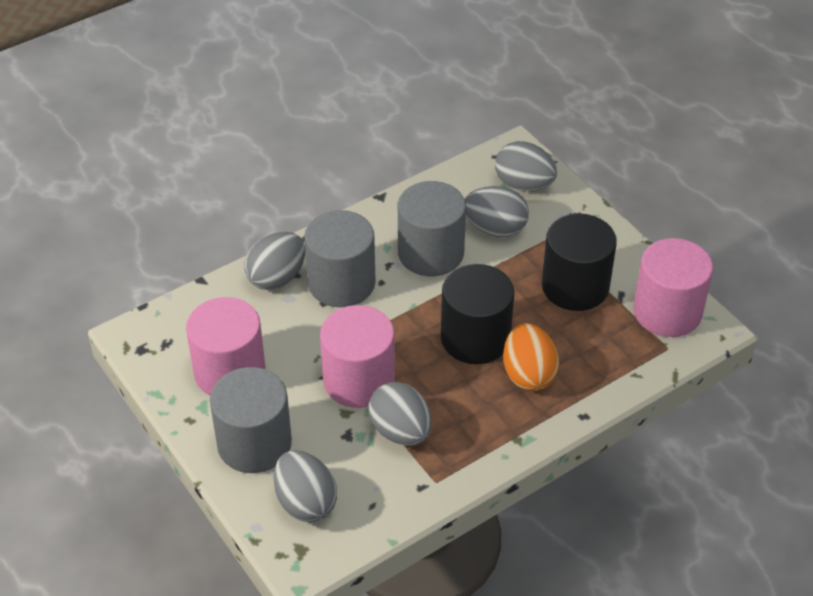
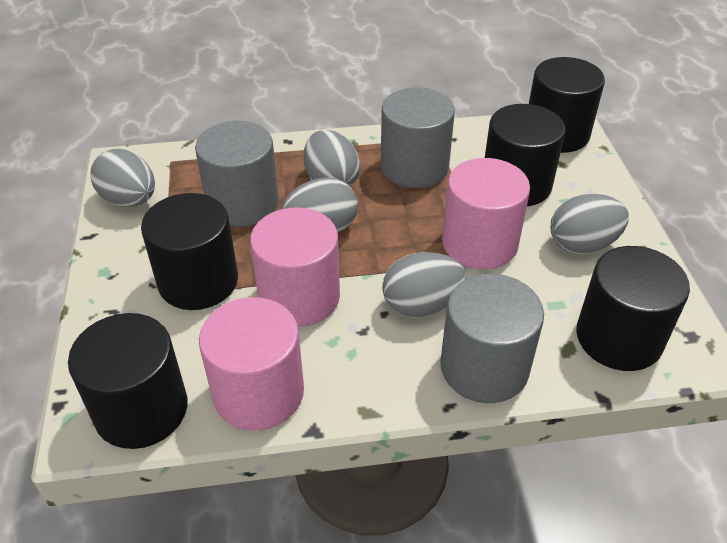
black cylinder: [441,264,514,364] [542,214,617,311] = 2 -> [68,313,188,449] [141,193,238,310] [485,104,566,206] [529,57,605,153] [576,246,690,371] = 5
orange egg: [503,323,559,391] = 1 -> none = 0

